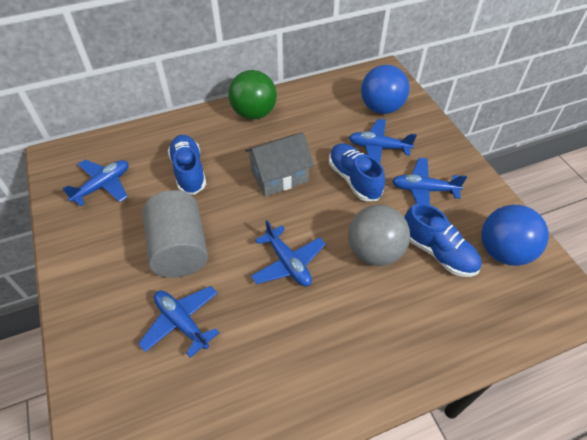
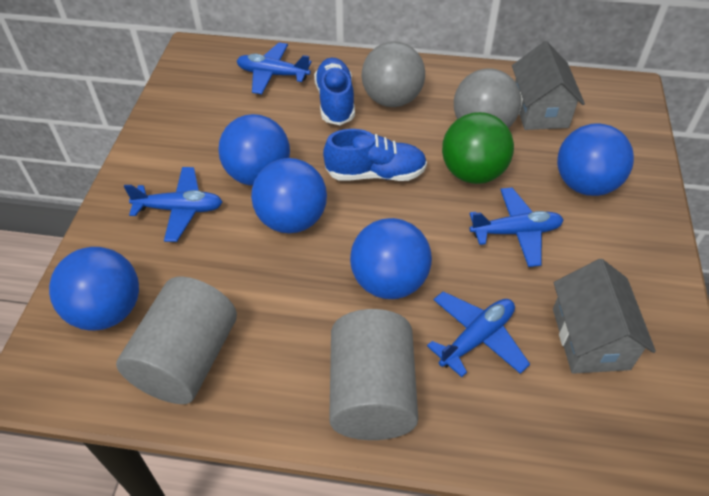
blue ball: [361,65,409,114] [481,205,549,266] = 2 -> [49,247,139,331] [218,114,290,186] [251,158,327,233] [350,218,432,299] [557,123,634,196] = 5
blue plane: [63,160,129,207] [138,286,219,358] [251,220,326,287] [349,119,417,163] [392,158,467,205] = 5 -> [124,167,222,242] [237,42,311,94] [427,291,530,377] [470,188,563,267] = 4
blue shoe: [168,135,206,195] [329,143,385,201] [404,203,482,277] = 3 -> [314,58,355,125] [323,129,427,181] = 2
grey ball: [348,205,410,266] = 1 -> [362,41,425,107] [454,68,521,128] = 2
grey cylinder: [143,190,208,278] = 1 -> [116,276,237,404] [329,309,418,440] = 2
grey house: [245,132,314,197] = 1 -> [512,41,585,130] [553,259,656,374] = 2

